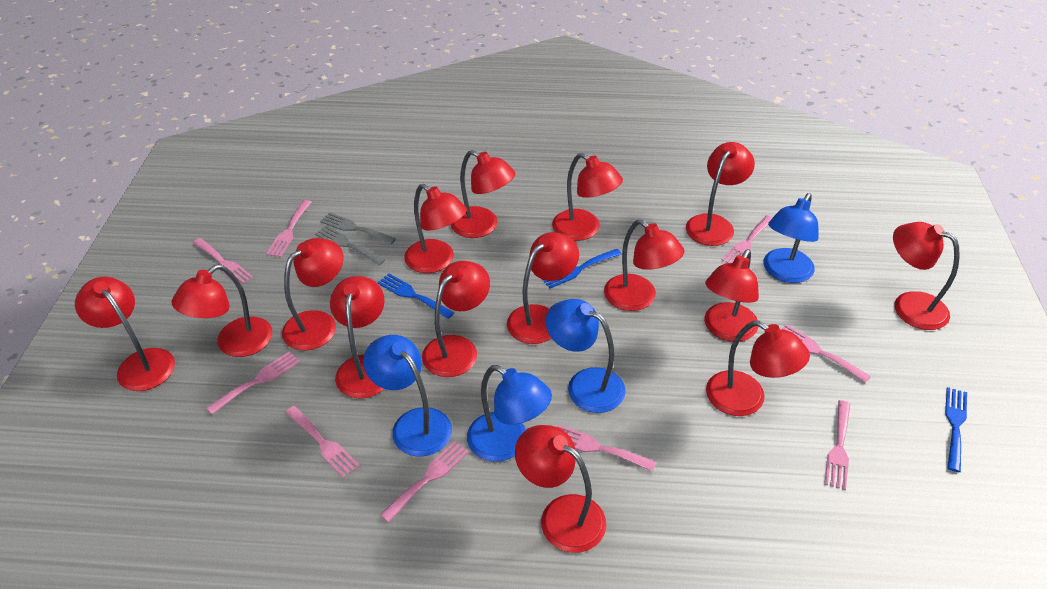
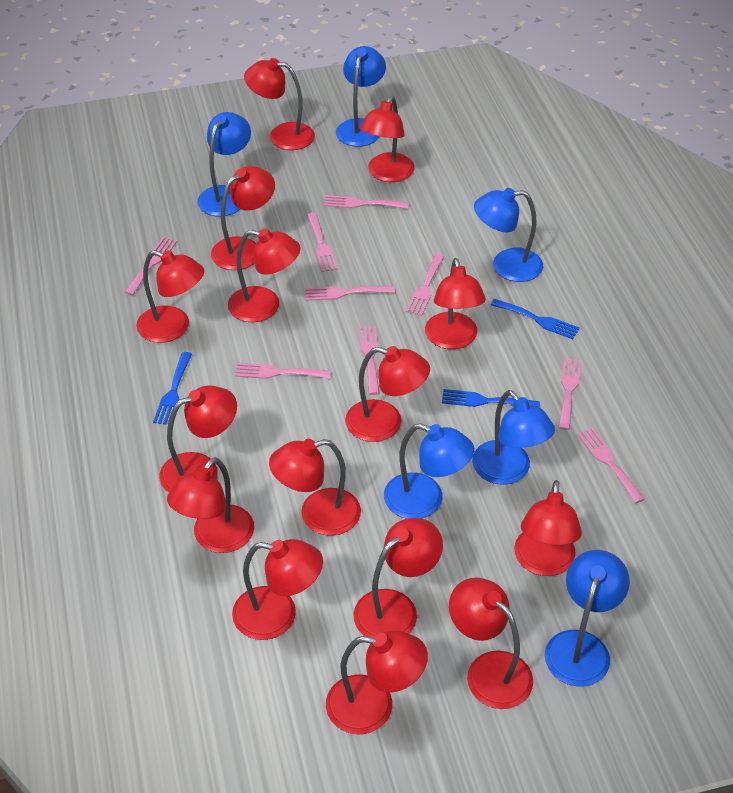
blue lamp: [363,335,452,457] [467,365,552,462] [546,299,626,413] [763,193,819,283] = 4 -> [197,112,251,216] [336,46,386,147] [384,424,474,519] [472,390,555,485] [474,188,543,282] [545,550,630,687] = 6
grey fork: [315,226,385,265] [320,212,396,244] = 2 -> none = 0

